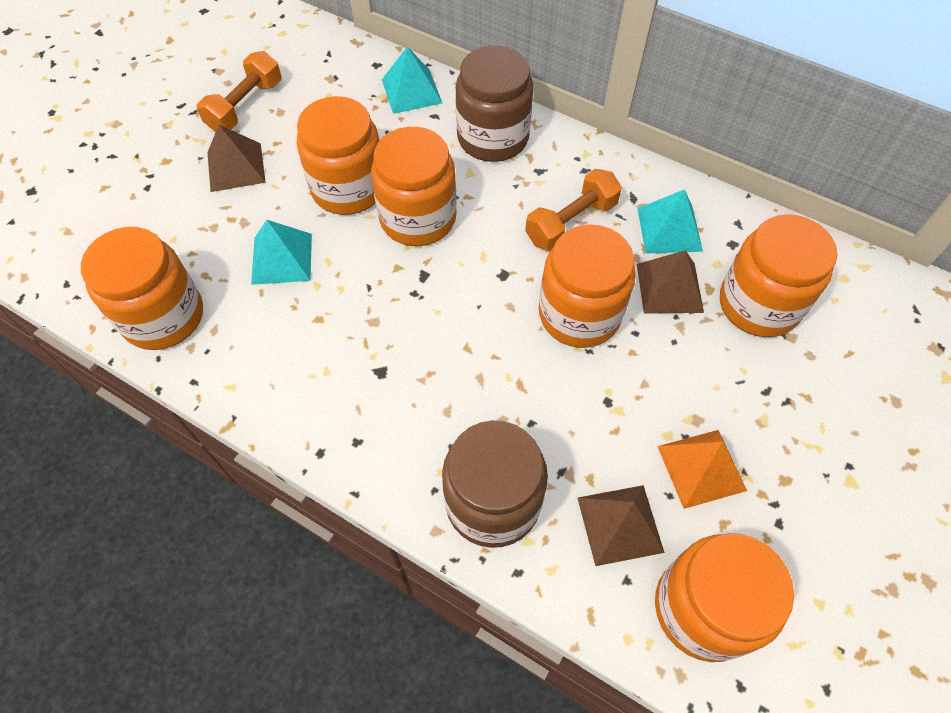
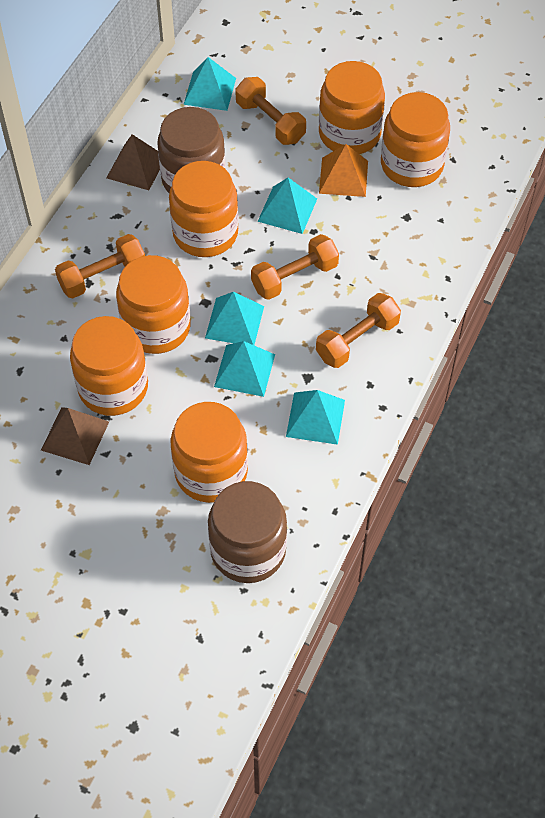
brown pyramid: [207,125,266,192] [577,485,665,566] [637,250,704,314] = 3 -> [41,407,109,465] [106,134,160,190] = 2
orange dumbbell: [197,51,281,132] [525,169,622,251] = 2 -> [55,234,145,298] [235,77,306,145] [251,234,339,300] [316,293,401,368] = 4
turquoise pyramid: [251,220,312,285] [382,46,442,114] [637,189,703,254] = 3 -> [183,57,236,111] [205,292,264,345] [214,341,275,397] [257,178,317,234] [286,390,345,445] = 5

